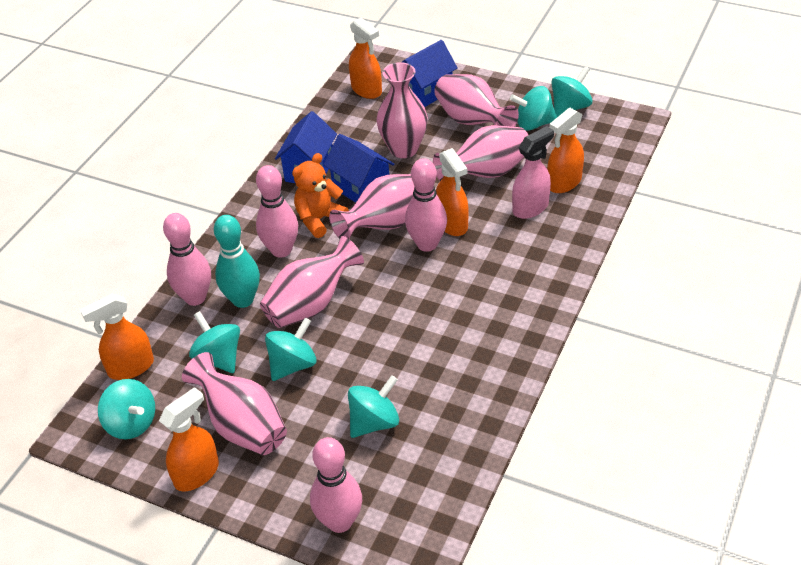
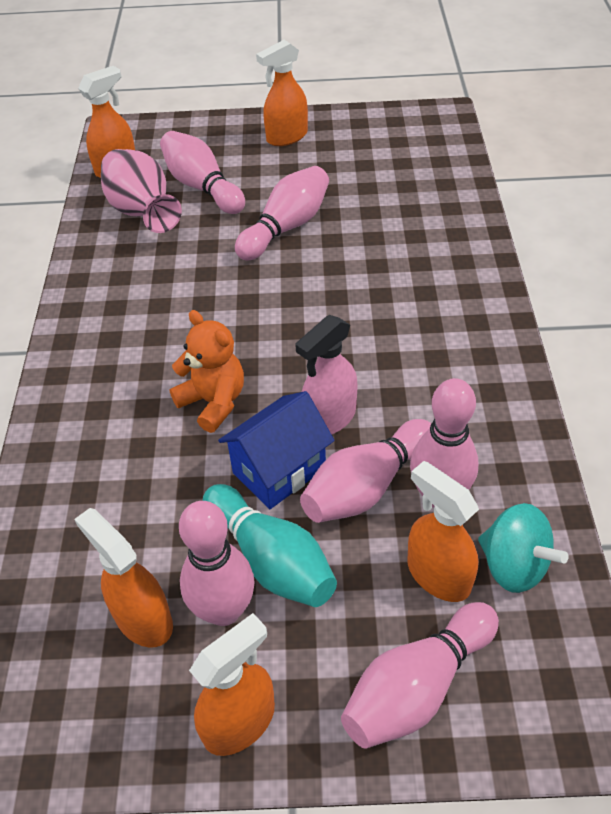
blue house: [275,111,337,183] [324,134,395,203] [402,40,458,107] = 3 -> [218,391,335,509] = 1
pink bowling pin: [163,213,211,306] [256,165,298,258] [310,437,362,533] [405,158,447,252] = 4 -> [160,131,245,214] [179,501,255,626] [235,166,329,261] [300,419,431,523] [341,602,499,749] [410,378,478,508] = 6
pink vase: [182,352,287,455] [260,236,364,328] [329,174,415,239] [376,62,428,158] [433,125,528,181] [434,74,519,127] = 6 -> [101,149,182,233] = 1
turquoise spinning top: [98,379,155,439] [189,311,240,373] [265,318,317,381] [348,375,399,438] [510,86,557,131] [551,66,592,117] = 6 -> [478,503,569,593] = 1

